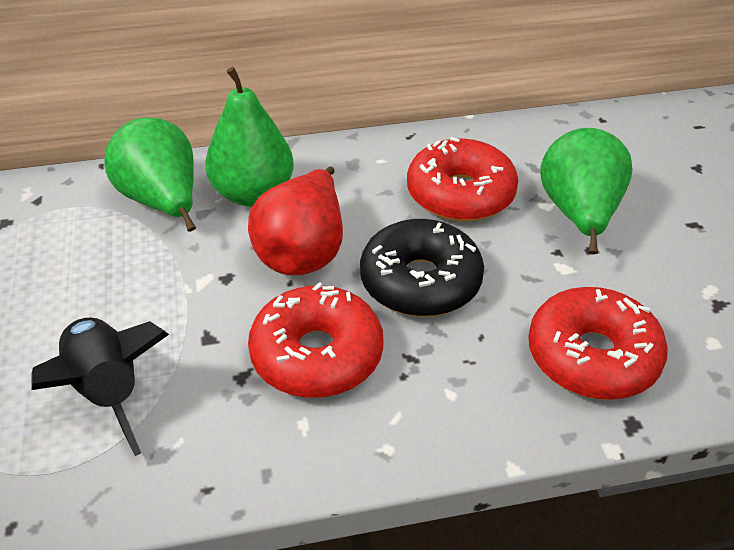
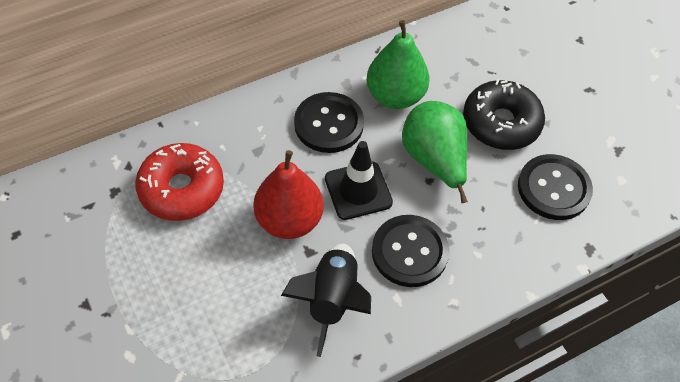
black button: none = 0 -> [294,92,364,153] [372,215,450,287] [518,154,593,220] = 3
black traffic cone: none = 0 -> [325,141,393,220] = 1
green pear: [104,117,196,232] [205,67,294,206] [540,128,633,254] = 3 -> [367,20,429,109] [402,101,468,204] = 2
red donut: [248,282,383,398] [407,137,518,221] [528,287,668,400] = 3 -> [135,143,224,221] = 1

